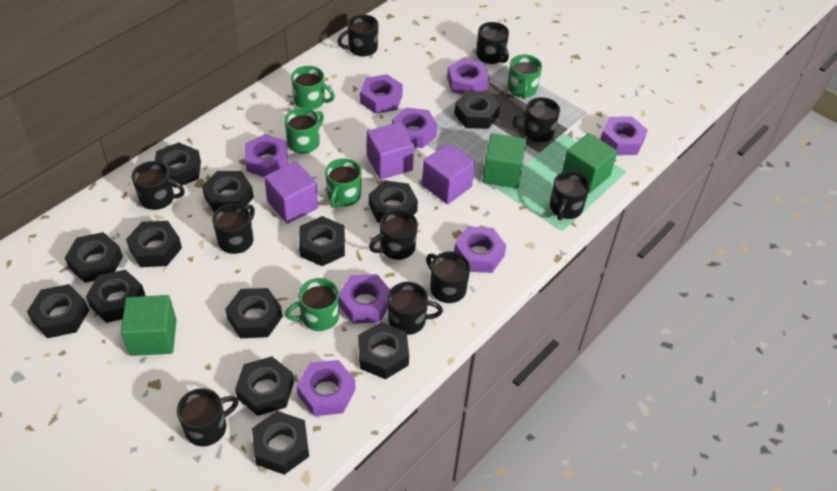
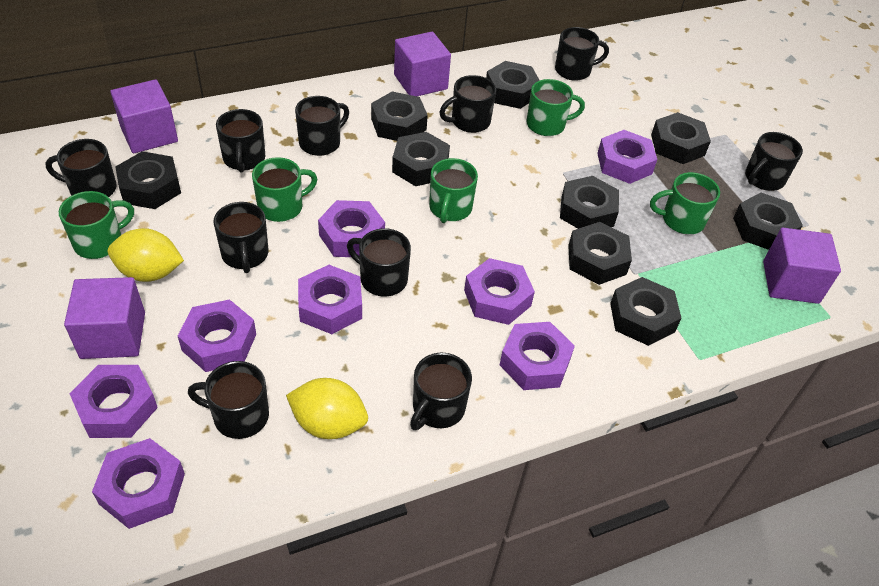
black nut: [27,284,89,338] [65,232,123,283] [86,270,145,323] [126,221,182,267] [155,142,201,188] [202,171,254,212] [225,288,283,338] [235,356,294,416] [252,411,309,475] [299,216,345,266] [358,322,409,379] [369,180,418,223] [454,91,500,129] = 13 -> [115,151,181,209] [371,91,428,141] [392,132,450,186] [486,61,539,109] [560,176,619,229] [568,222,632,285] [610,277,682,346] [651,112,711,164] [733,193,803,250] = 9
green cube: [121,295,177,356] [483,133,527,188] [562,133,617,193] = 3 -> none = 0
purple cube: [264,161,318,224] [367,122,414,180] [422,143,475,204] = 3 -> [64,277,145,359] [110,79,178,153] [394,32,451,96] [763,228,841,304] = 4
yellow lemon: none = 0 -> [108,228,184,282] [286,378,368,439] = 2

